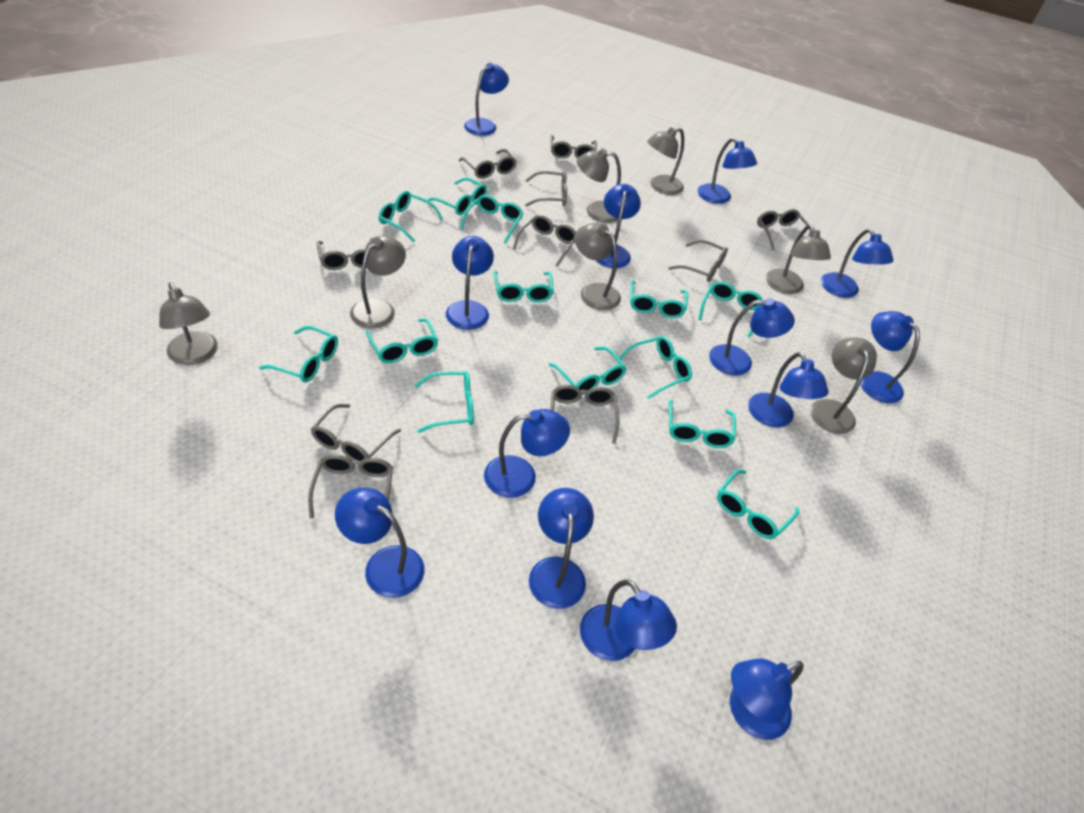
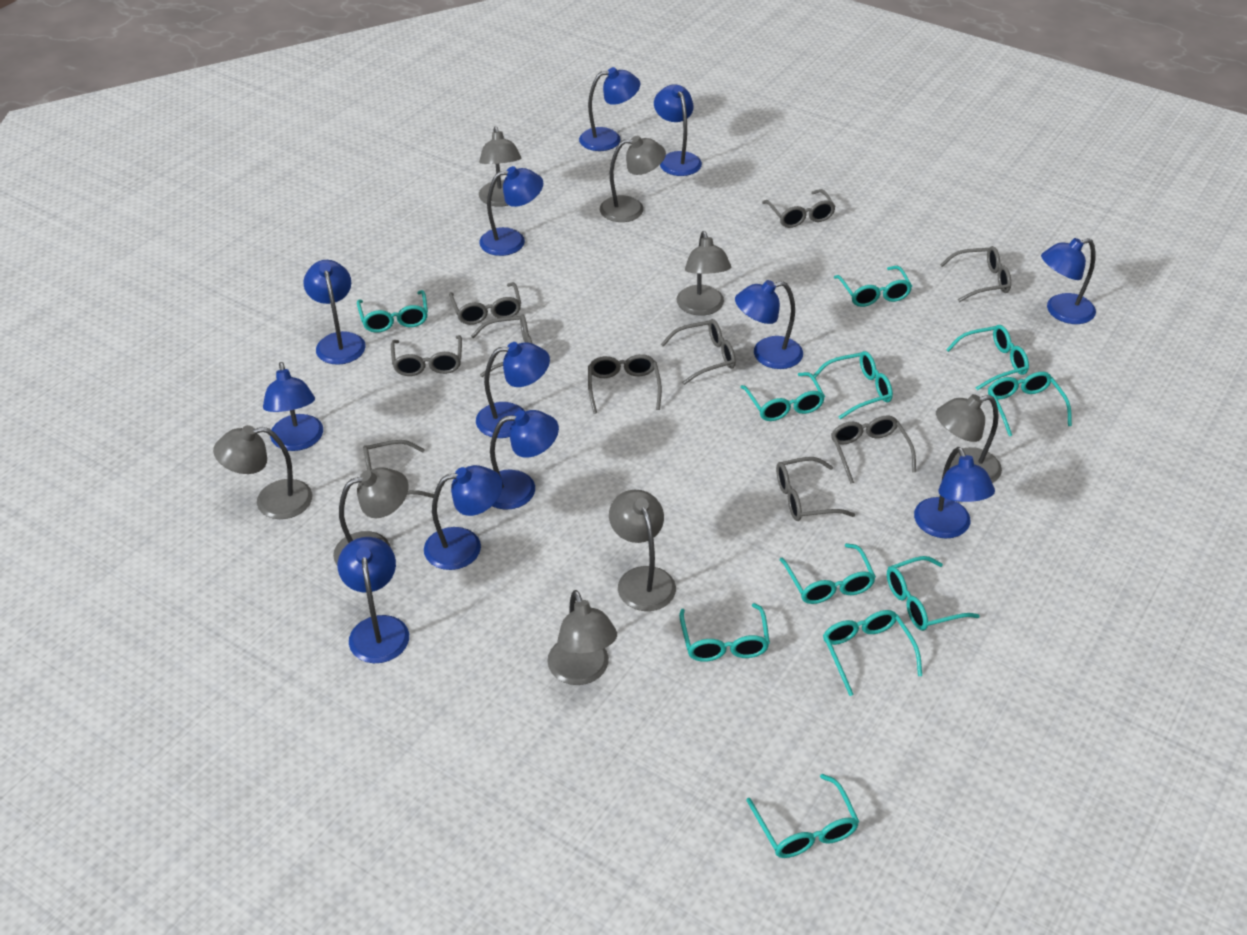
blue lamp: [335,488,425,598] [446,236,494,330] [464,63,509,136] [484,409,570,498] [529,488,594,609] [580,579,677,661] [596,184,641,268] [697,138,757,204] [709,298,795,376] [730,659,804,740] [748,352,829,428] [821,229,893,298] [860,311,920,403] = 13 -> [263,362,323,451] [303,260,366,365] [338,537,409,663] [424,465,503,570] [476,342,550,438] [479,166,543,256] [490,410,559,510] [579,67,640,151] [654,84,702,176] [735,280,803,369] [914,447,995,538] [1041,238,1096,324] = 12
grey lamp: [159,282,218,365] [350,235,406,328] [575,223,621,310] [577,148,621,223] [647,127,684,195] [766,224,831,294] [810,337,877,434] = 7 -> [213,425,313,519] [333,467,408,566] [479,126,521,207] [547,590,617,685] [600,136,666,222] [609,490,676,611] [676,231,731,315] [936,394,1002,483] = 8
turquoise glasses: [259,326,338,382] [365,318,438,363] [379,191,443,242] [415,371,474,433] [427,178,487,215] [460,194,523,244] [493,271,554,303] [549,347,627,395] [619,336,692,399] [630,281,688,318] [669,400,736,448] [698,281,762,338] [717,470,799,539] = 13 -> [357,290,428,333] [679,603,770,662] [740,372,825,421] [746,774,859,858] [780,543,876,604] [813,351,893,419] [823,610,922,696] [834,266,912,307] [887,556,980,631] [946,325,1029,390] [988,372,1072,436] = 11

